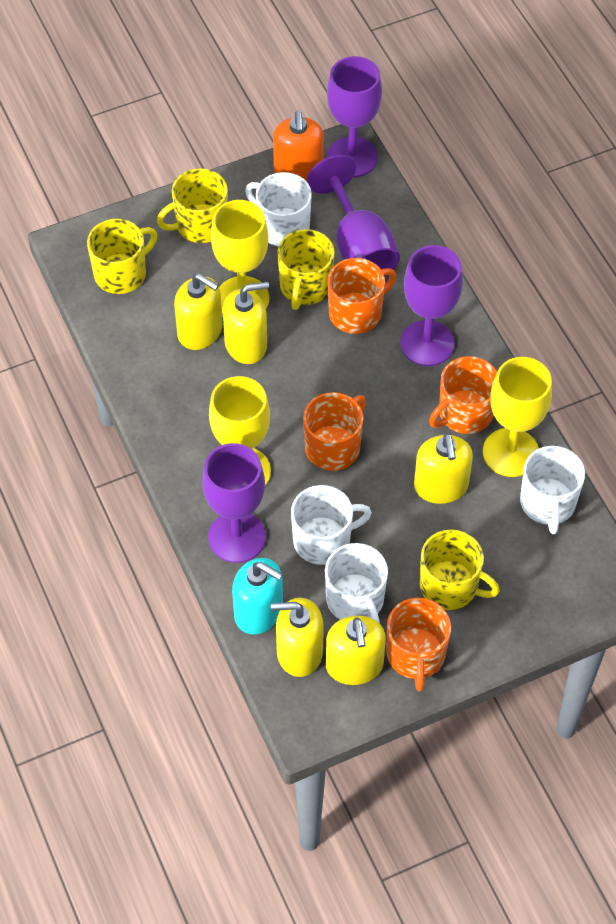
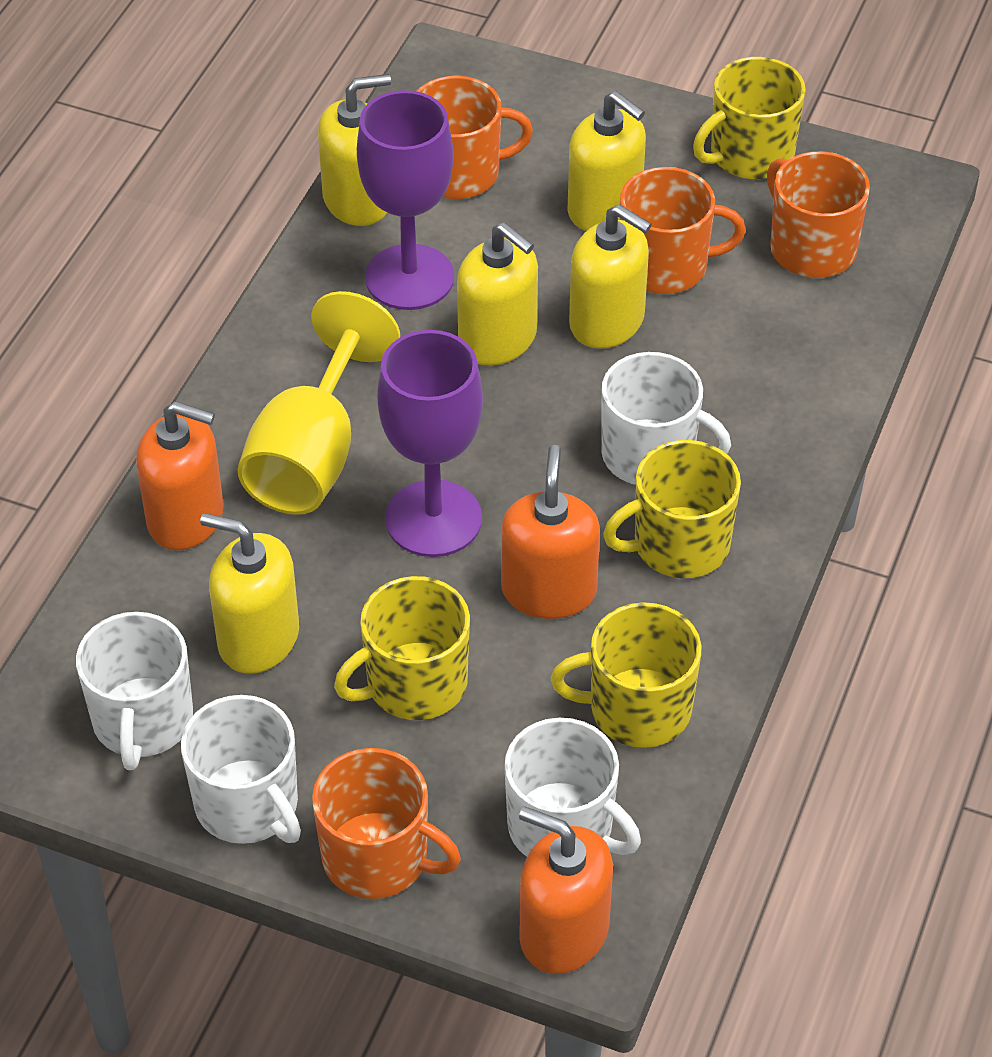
orange soap dispenser: [273,111,324,182] = 1 -> [136,401,224,550] [501,445,600,619] [519,806,613,974] = 3
purple goblet: [202,443,266,563] [307,155,400,276] [327,56,382,177] [400,245,463,366] = 4 -> [357,90,454,310] [377,330,483,557] = 2
turquoise soap dispenser: [232,558,283,635] = 1 -> none = 0
yellow goblet: [209,376,271,486] [211,200,269,314] [483,357,552,477] = 3 -> [237,291,400,515] = 1

